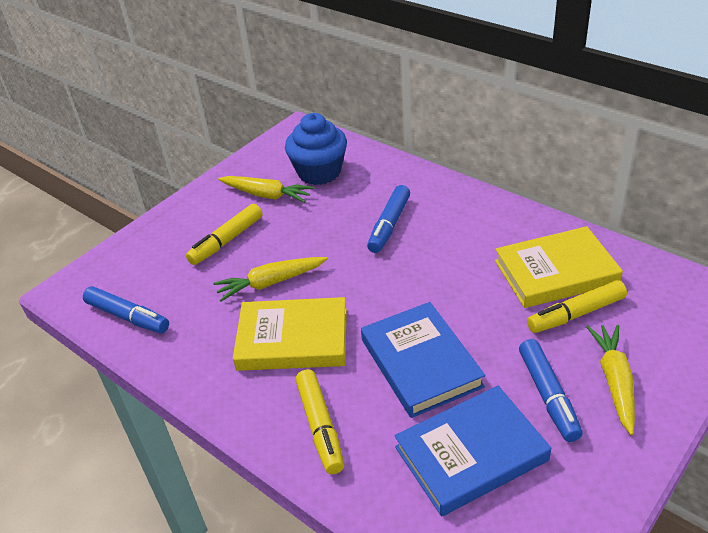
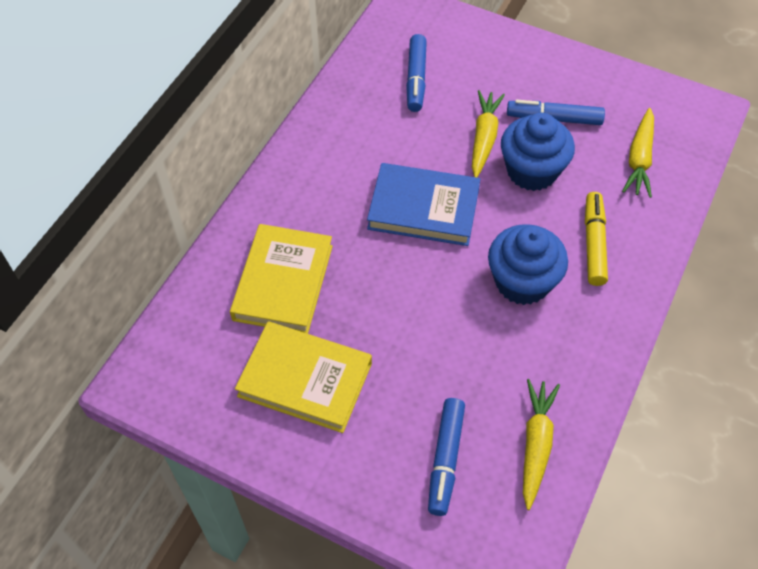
blue book: [361,302,485,418] [394,386,551,517] = 2 -> [367,163,480,246] = 1
blue cupcake: [285,113,347,185] = 1 -> [488,224,568,305] [501,113,575,191] = 2
yellow marker: [186,204,263,265] [295,369,344,474] [527,280,627,333] = 3 -> [585,192,608,286] = 1

